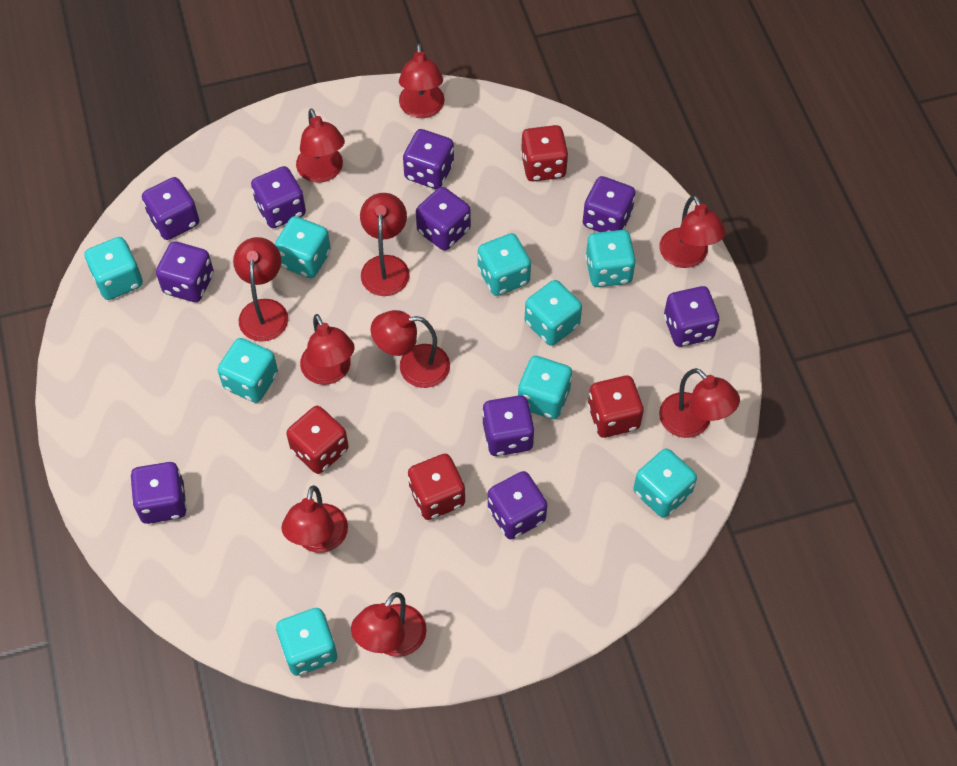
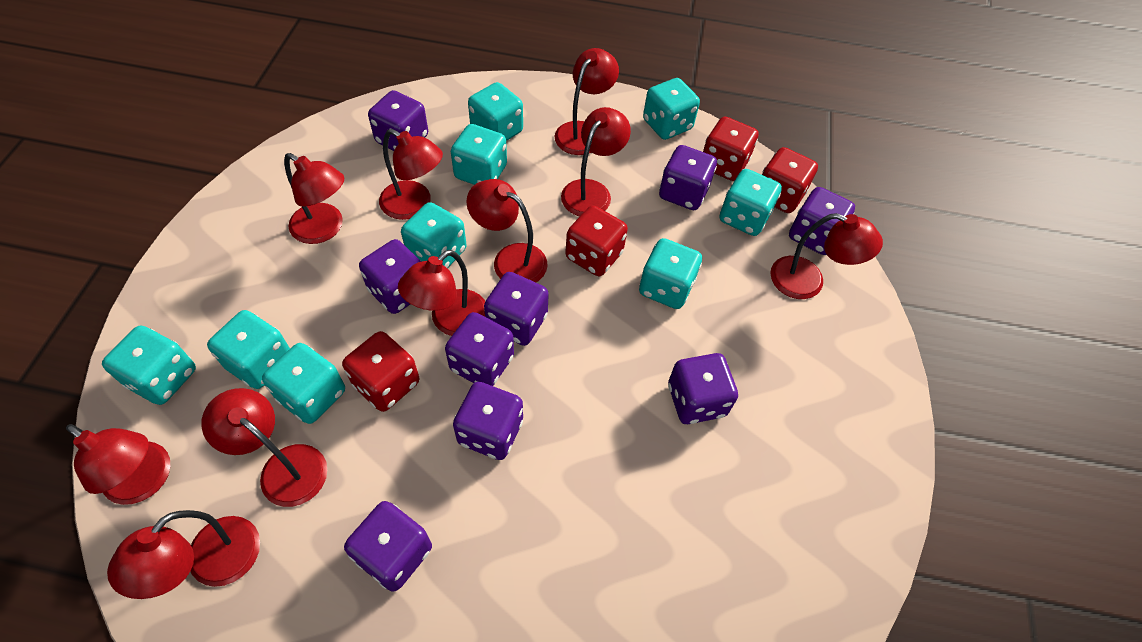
purple dice: [130,462,187,524] [142,177,199,240] [156,241,214,302] [251,166,306,228] [403,129,454,189] [416,187,471,251] [482,395,535,456] [488,471,547,539] [583,176,635,232] [664,286,719,347] = 10 -> [344,501,432,592] [359,239,422,314] [368,90,428,151] [445,312,514,386] [453,382,523,460] [484,272,549,346] [659,145,717,210] [668,353,738,424] [789,187,855,255] = 9

